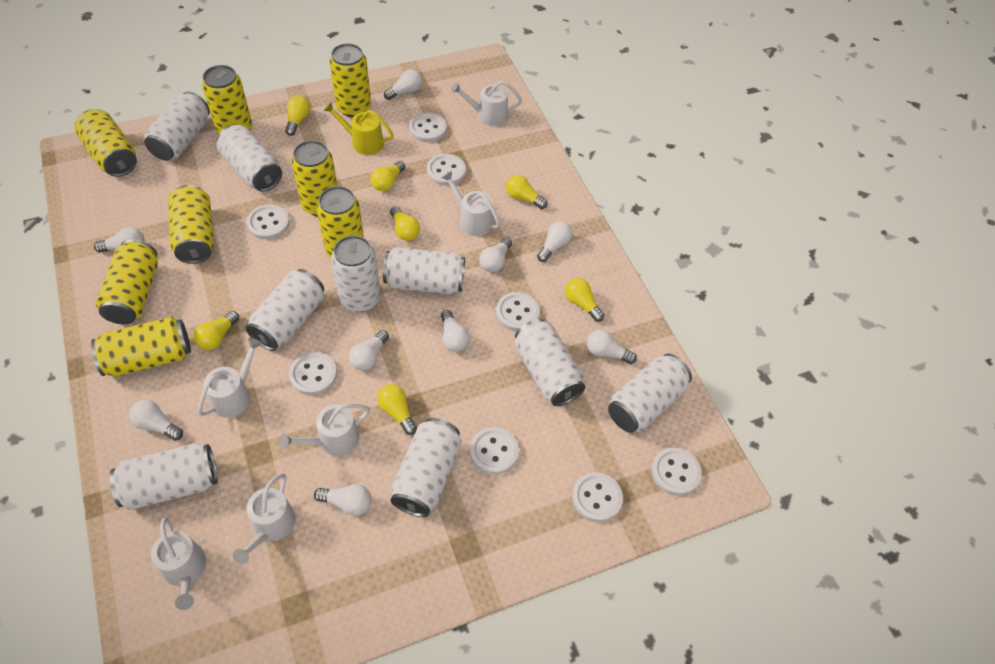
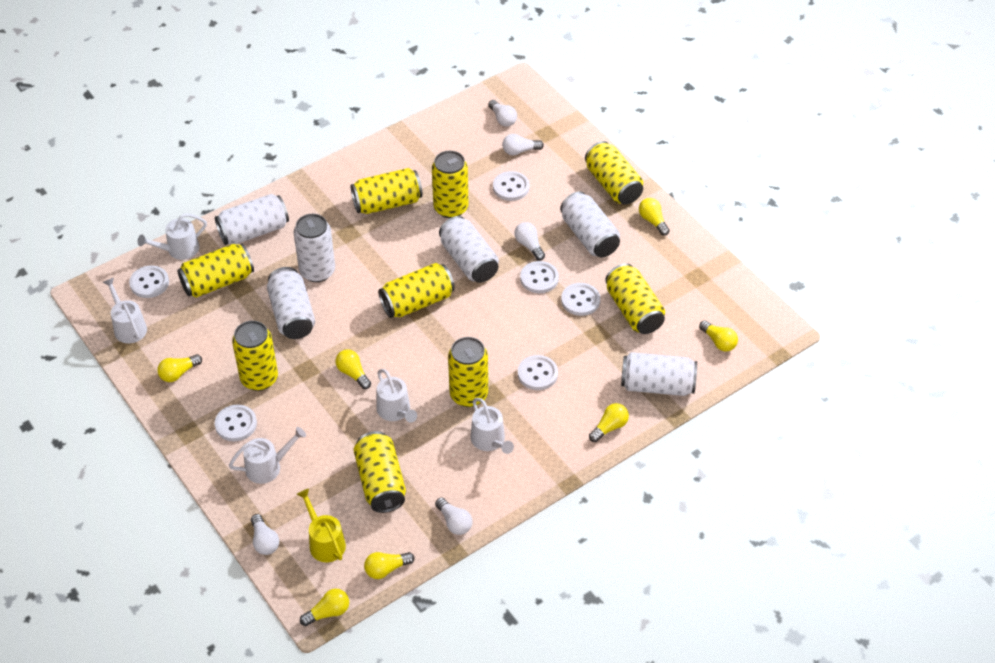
white button: [246,204,290,239] [289,352,337,395] [409,112,447,142] [427,154,466,186] [470,427,519,475] [496,292,540,331] [572,472,623,522] [651,448,702,496] = 8 -> [129,266,169,298] [215,405,257,441] [493,171,530,201] [518,355,558,390] [520,261,559,293] [561,283,600,316] = 6
white can: [109,443,218,510] [144,92,210,161] [217,125,282,192] [246,269,324,351] [331,235,381,312] [383,247,465,294] [390,418,462,517] [514,319,585,406] [608,354,692,433] = 9 -> [215,194,289,245] [267,267,315,339] [294,214,335,282] [439,216,499,283] [560,192,620,257] [621,352,697,396] = 6
white light bulb: [94,227,145,252] [129,400,183,441] [314,484,372,516] [349,330,389,371] [384,69,422,100] [441,310,470,352] [479,237,512,272] [537,221,573,262] [587,329,637,364] = 9 -> [251,514,279,555] [435,498,472,535] [488,100,517,127] [502,134,544,156] [514,222,545,260] = 5
white watering can: [151,517,206,610] [197,338,262,418] [233,473,296,564] [279,403,370,456] [441,171,500,236] [451,81,522,126] = 6 -> [103,278,147,343] [138,214,207,260] [229,427,306,484] [376,369,417,422] [471,398,514,454] = 5
yellow can: [74,109,137,177] [91,317,191,377] [96,239,158,324] [168,185,214,264] [202,65,252,134] [291,140,337,216] [317,186,364,258] [329,43,371,117] = 8 -> [177,244,254,298] [232,321,278,391] [351,168,423,214] [353,431,406,513] [378,263,455,318] [432,151,469,218] [448,337,488,407] [585,141,643,205] [605,263,665,334] = 9

